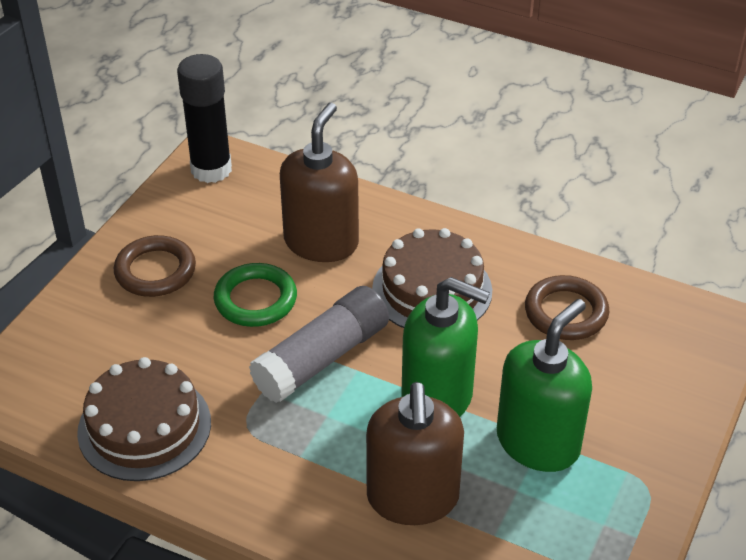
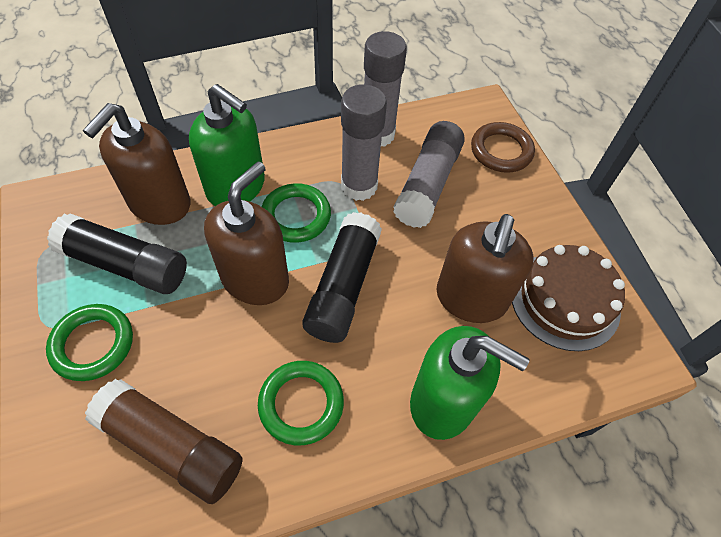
black glue stick: [177,54,232,183] = 1 -> [47,213,187,294] [302,212,382,343] = 2
brown cake: [77,357,211,481] [372,228,492,328] = 2 -> [512,245,625,351] = 1
brown glue stick: none = 0 -> [85,379,243,504] = 1
brown ring: [114,235,196,297] [525,275,609,340] = 2 -> [471,122,535,173] = 1
brown soap dispenser: [280,103,359,262] [366,382,464,525] = 2 -> [83,103,190,225] [204,161,289,305] [436,214,533,323] = 3
green ring: [214,263,297,327] = 1 -> [46,304,133,381] [258,361,344,445] [262,183,331,243] = 3
grey glue stick: [249,286,389,403] = 1 -> [341,84,387,201] [364,31,407,147] [393,121,465,228] = 3

